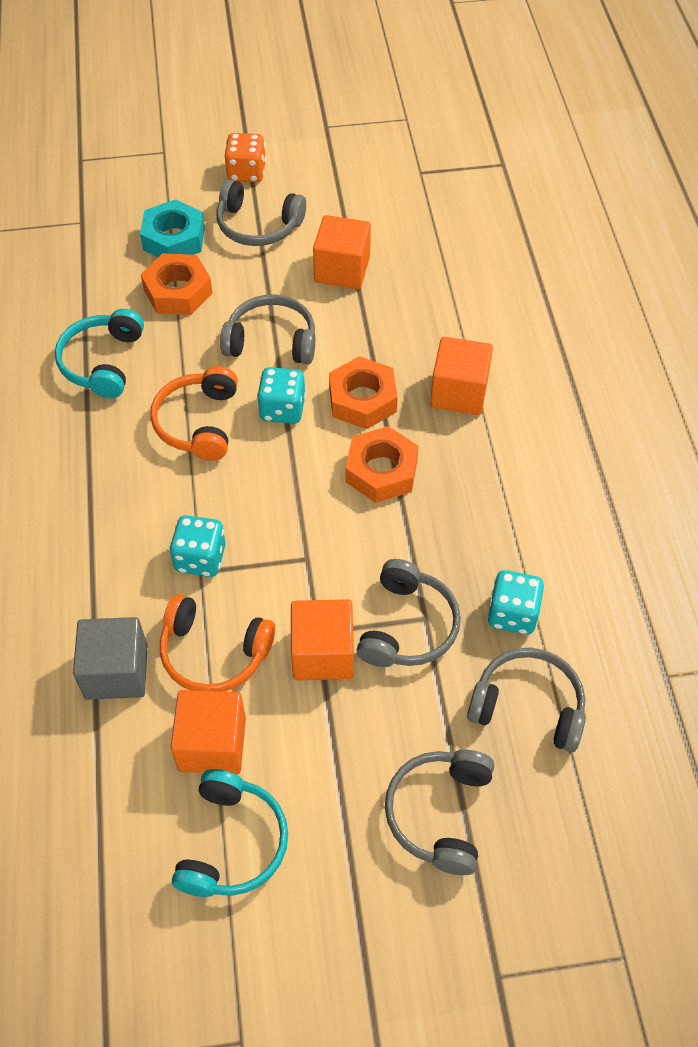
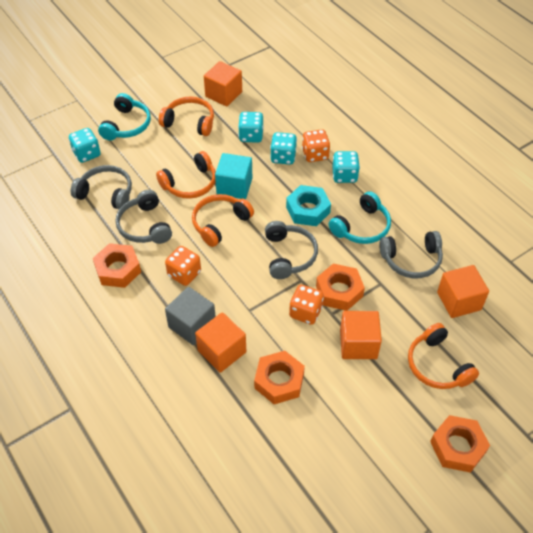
grey headphones: [216,179,306,246] [220,295,315,364] [356,559,461,667] [385,750,494,875] [467,648,586,752] = 5 -> [71,165,132,209] [115,190,172,244] [265,221,318,279] [380,231,443,278] = 4
orange dice: [225,133,266,183] = 1 -> [165,246,201,286] [289,285,324,325] [302,129,330,162] = 3
orange headphones: [151,366,238,461] [160,594,275,692] = 2 -> [156,151,216,199] [159,97,214,136] [192,194,254,247] [408,323,479,389] = 4
orange nut: [141,253,213,315] [329,356,398,429] [346,426,419,503] = 3 -> [93,243,141,288] [254,351,305,404] [316,263,365,311] [430,415,490,473] = 4
turquoise cube: none = 0 -> [215,153,252,199] = 1
turquoise dice: [169,515,226,577] [257,367,306,424] [487,570,544,635] = 3 -> [69,128,101,163] [238,112,264,143] [270,132,297,165] [332,151,360,183] = 4

